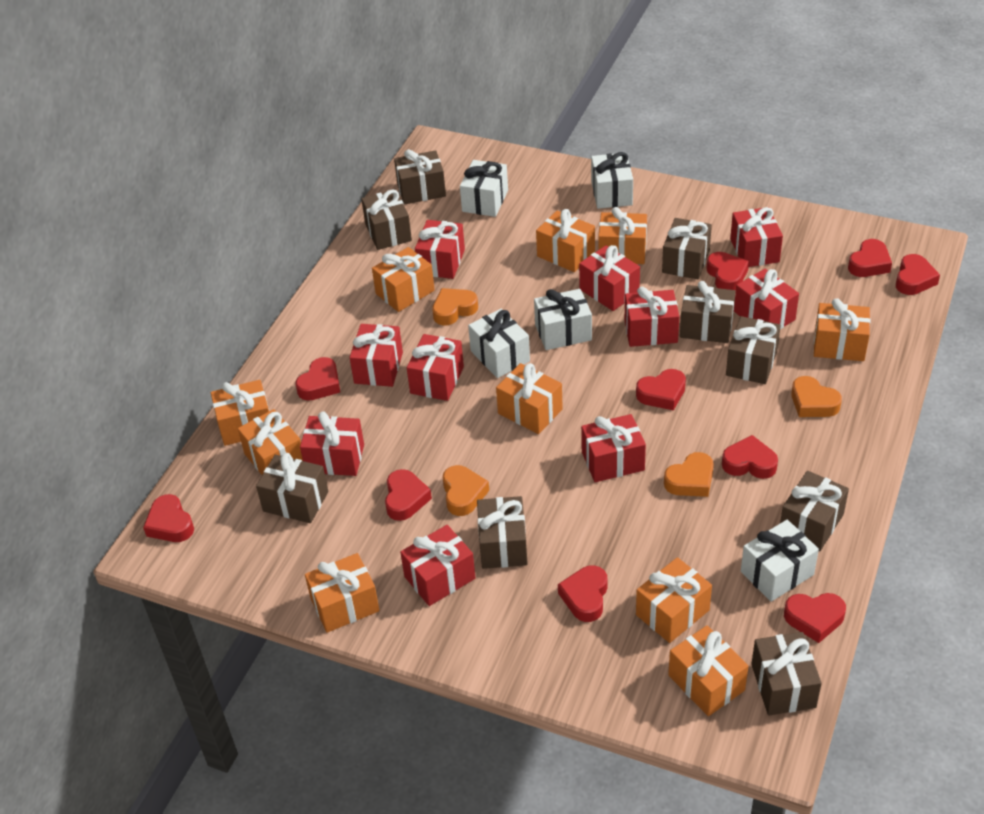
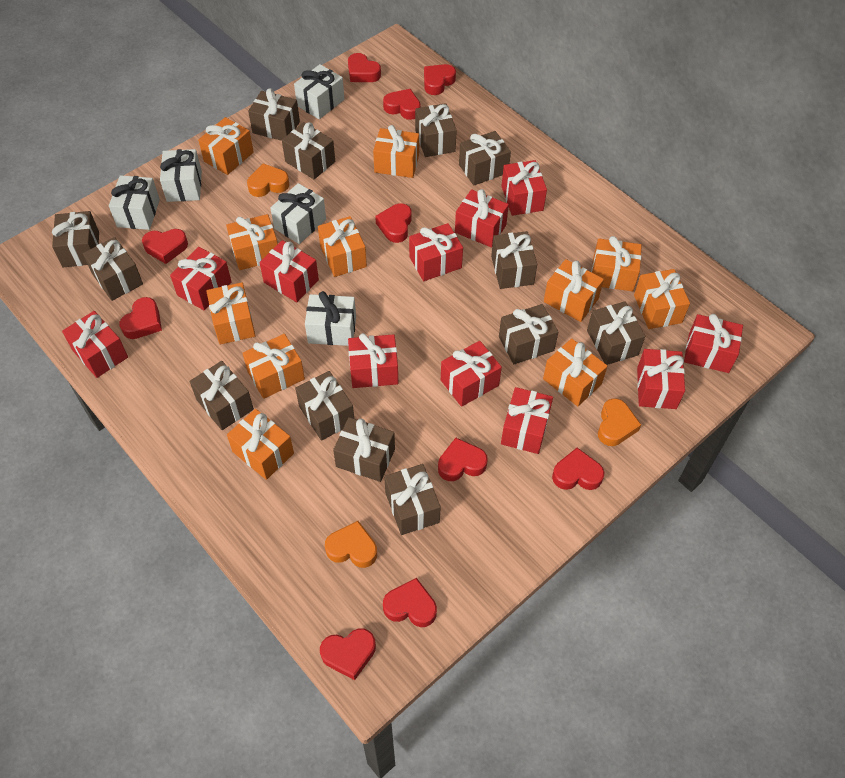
brown gift: [256,453,328,523] [361,189,412,250] [394,149,446,205] [477,496,528,569] [662,218,712,279] [680,281,735,343] [726,316,781,384] [751,632,822,715] [780,471,849,551] = 9 -> [52,211,99,267] [83,237,143,301] [190,361,254,430] [248,88,300,141] [282,122,335,179] [295,371,354,441] [333,417,395,482] [384,464,441,535] [415,103,457,157] [459,131,511,185] [491,231,537,289] [499,304,558,364] [587,301,645,365] = 13
orange gift: [211,380,269,446] [238,409,303,475] [305,553,380,633] [372,247,435,312] [496,363,563,434] [536,209,595,272] [598,207,647,264] [636,557,712,643] [668,625,748,716] [814,298,870,361] = 10 -> [198,117,254,175] [206,282,256,344] [226,214,278,270] [227,409,294,480] [242,334,305,399] [318,216,367,277] [373,125,419,178] [543,338,607,406] [544,259,604,322] [591,236,642,291] [634,269,690,329] = 11
orange heart: [432,288,478,325] [443,465,489,516] [664,452,714,497] [791,376,842,417] = 4 -> [247,163,289,197] [325,521,377,568] [598,398,641,446] = 3
red gift: [300,411,364,476] [349,324,403,387] [400,525,475,606] [407,334,464,401] [415,220,465,279] [579,245,640,311] [581,414,646,482] [625,287,679,347] [730,207,783,267] [734,269,799,329] = 10 -> [62,311,128,378] [170,247,232,311] [259,240,319,302] [348,333,398,388] [409,223,463,281] [441,341,502,407] [455,189,509,248] [501,160,547,216] [501,387,553,454] [637,349,685,409] [684,314,743,373] = 11

